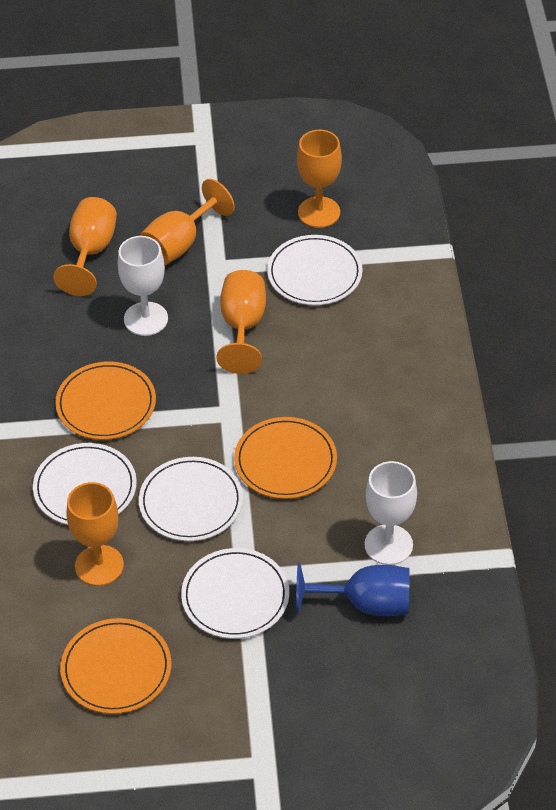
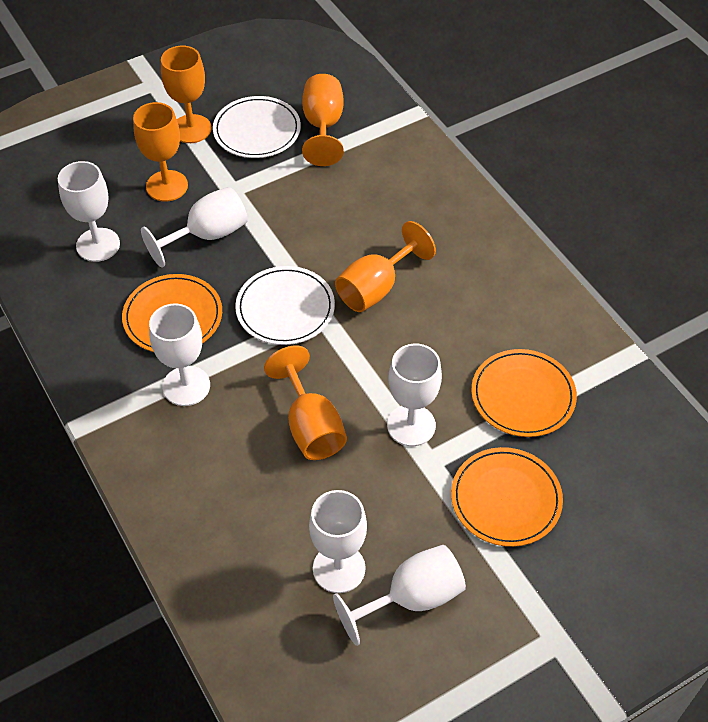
blue goblet: [296,563,410,616] = 1 -> none = 0
white goblet: [118,236,168,336] [365,461,417,565] = 2 -> [58,161,120,262] [141,187,248,267] [149,304,210,406] [309,490,367,593] [333,545,466,646] [387,343,442,446] = 6
white plate: [33,443,137,525] [139,457,243,541] [181,548,289,639] [267,235,363,305] = 4 -> [213,96,301,158] [235,266,335,345] = 2

